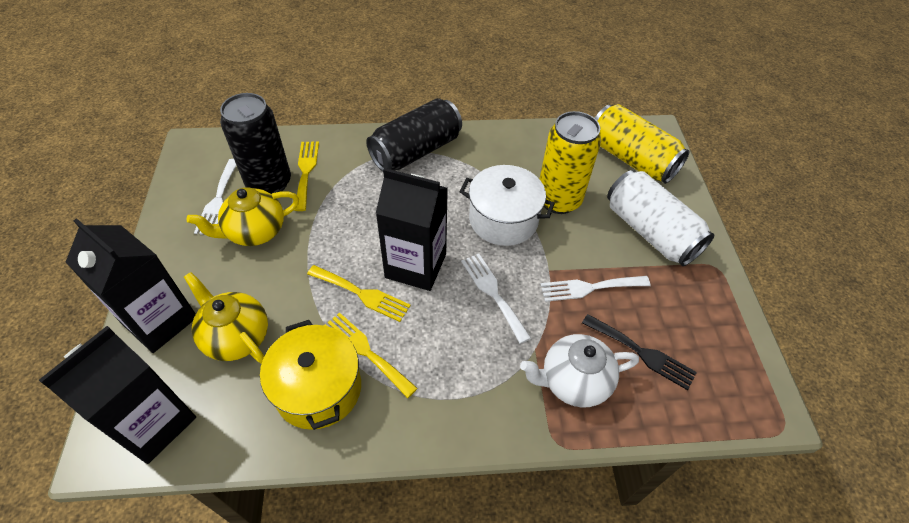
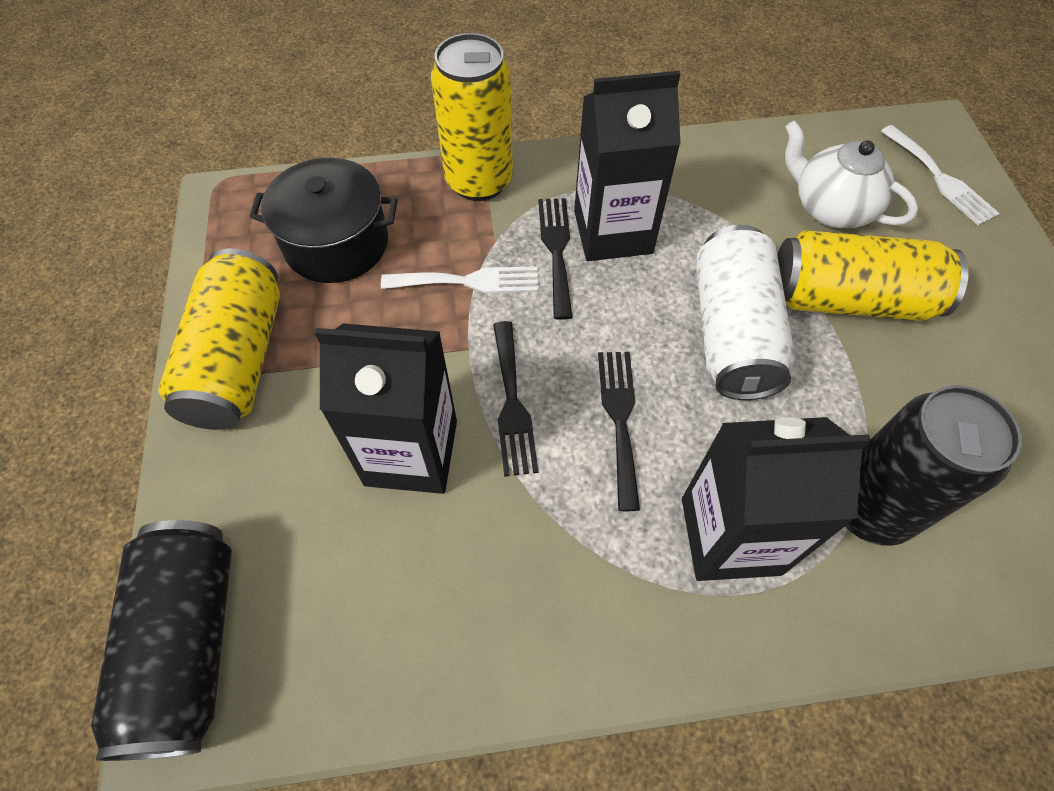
black fork: [582,314,697,390] = 1 -> [493,321,538,477] [538,198,573,320] [598,352,640,511] = 3
black pot: none = 0 -> [249,157,398,283] = 1
white fork: [194,159,237,235] [461,254,531,344] [540,276,651,302] = 3 -> [381,266,539,293] [881,125,1000,226] = 2
white pot: [459,165,555,246] = 1 -> none = 0
yellow can: [540,111,601,214] [595,104,690,184] = 2 -> [158,249,280,430] [431,33,513,201] [778,230,969,321] = 3
yellow fork: [295,142,319,211] [307,265,411,322] [324,312,418,398] = 3 -> none = 0
yellow pot: [260,320,361,430] = 1 -> none = 0
yellow teapot: [184,272,268,364] [187,187,299,246] = 2 -> none = 0

